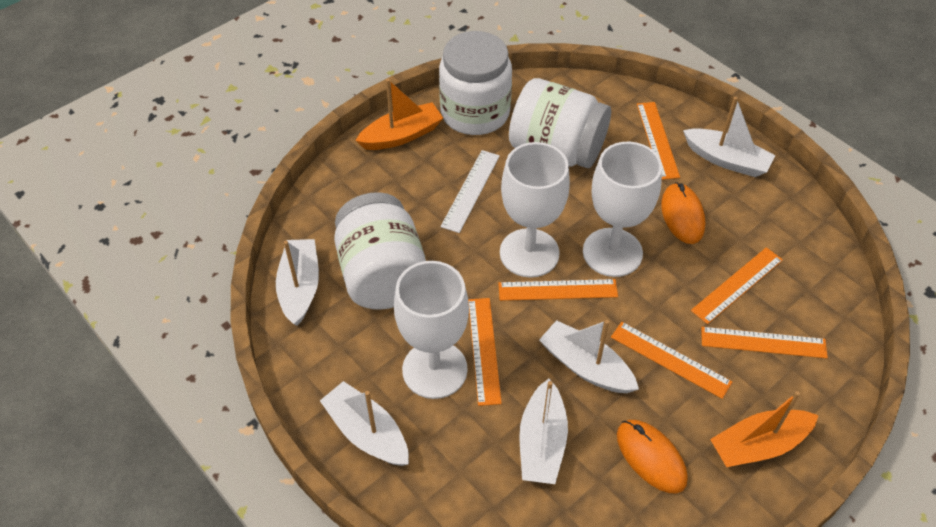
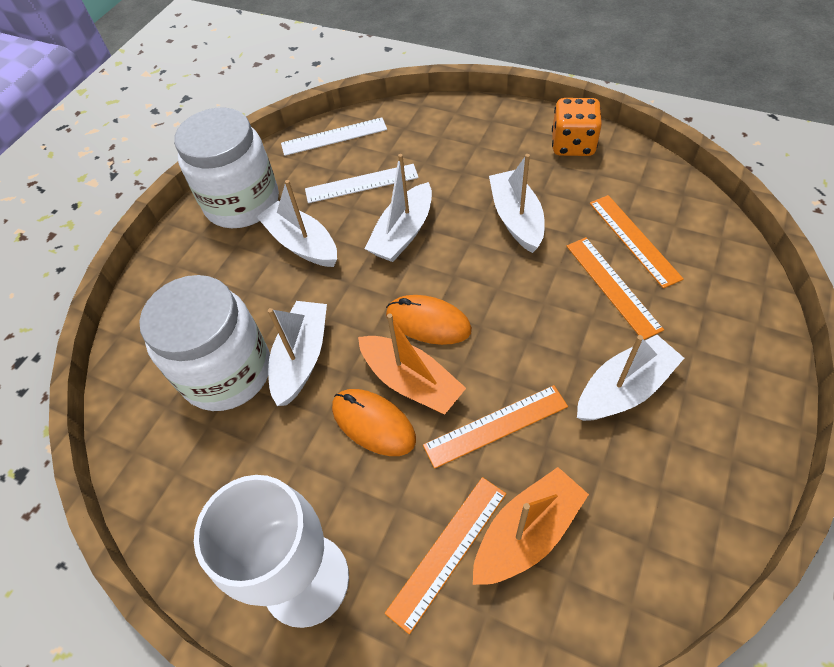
orange dice: none = 0 -> [552,98,602,156] = 1
orange ruler: [468,298,502,406] [498,279,618,301] [611,322,733,399] [637,102,680,180] [691,247,783,324] [701,327,828,359] = 6 -> [385,477,506,634] [423,385,568,469] [566,237,664,340] [590,195,684,288] = 4
white goblet: [394,261,469,399] [500,142,570,278] [583,142,662,277] = 3 -> [194,475,349,628] = 1
white jar: [334,192,426,310] [439,31,512,135] [509,78,611,168] = 3 -> [139,275,270,411] [174,108,279,228] = 2
white ruler: [441,150,500,233] = 1 -> [281,118,387,156] [305,164,419,203] = 2

